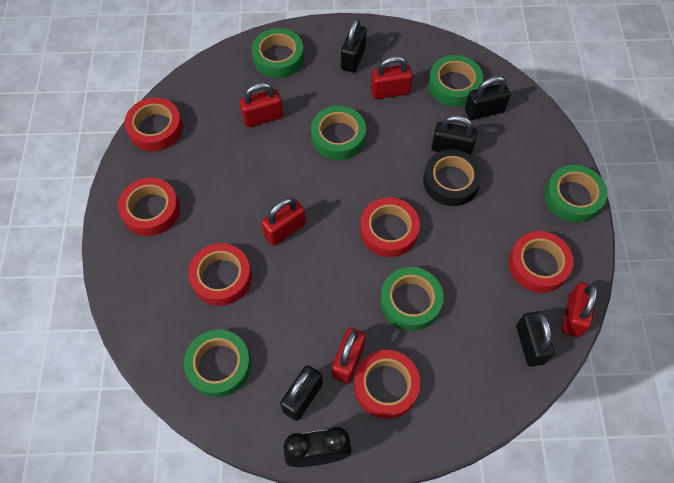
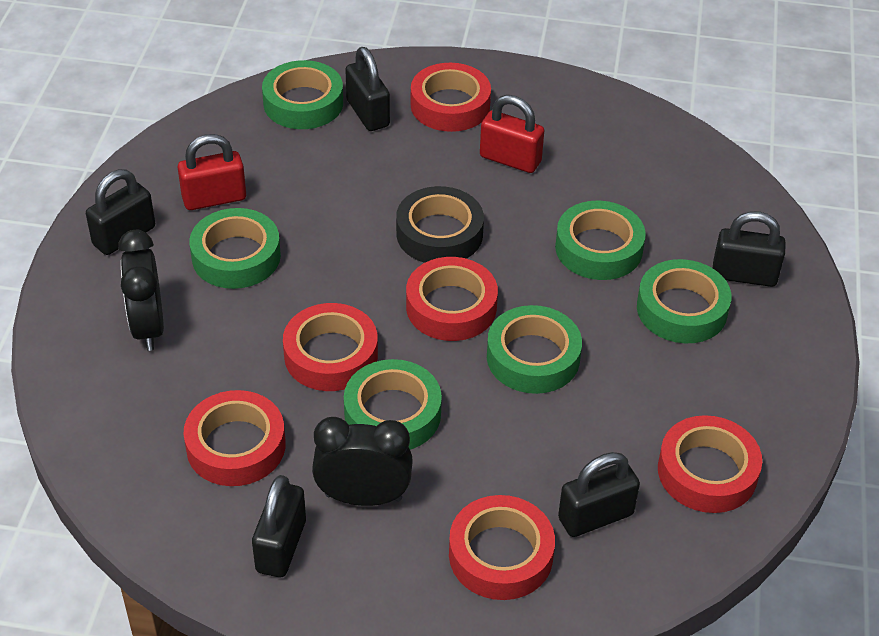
black clock: [283,427,352,467] = 1 -> [118,230,164,351] [312,417,413,506] = 2
red padlock: [239,82,283,127] [261,198,306,246] [332,328,366,384] [371,56,413,99] [562,282,597,337] = 5 -> [178,134,246,210] [480,95,544,173] = 2

